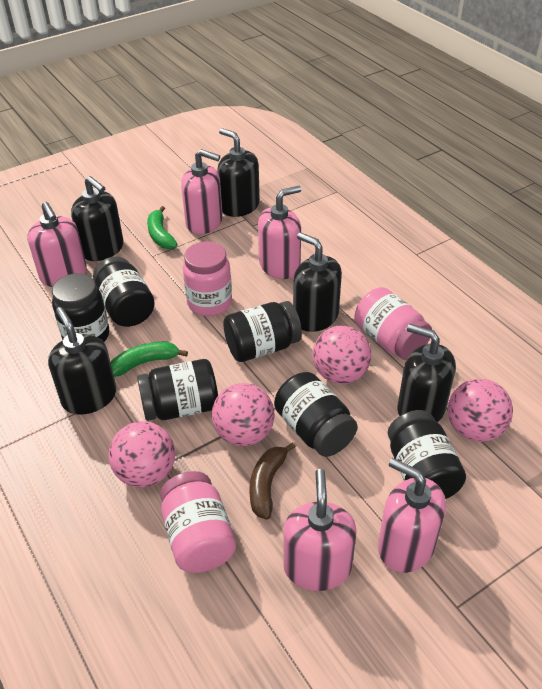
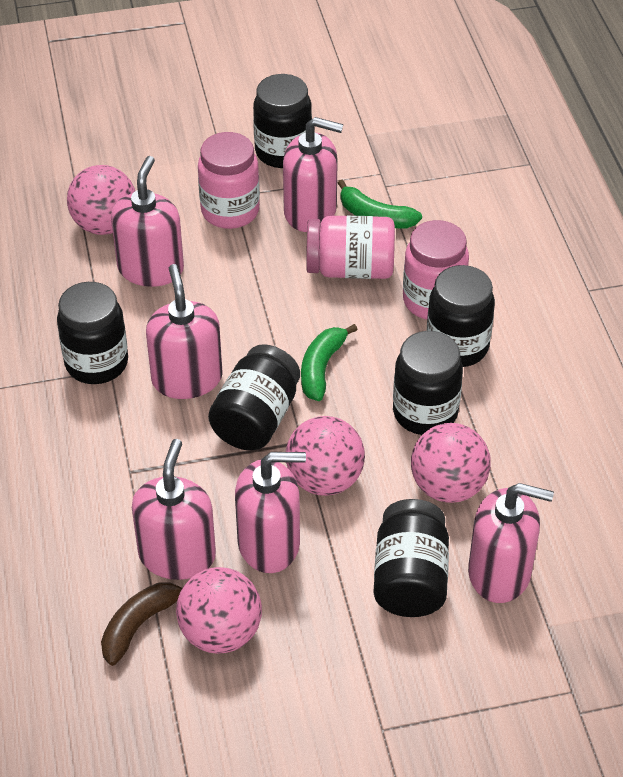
black soap dispenser: [48,307,116,415] [71,176,123,261] [217,128,260,217] [293,232,342,332] [398,324,456,422] = 5 -> none = 0
pink soap dispenser: [27,202,87,287] [181,149,223,234] [258,186,301,279] [283,469,357,591] [378,458,446,573] = 5 -> [111,156,184,287] [132,439,216,580] [146,264,223,399] [235,452,306,573] [283,117,343,232] [468,483,554,603] = 6

